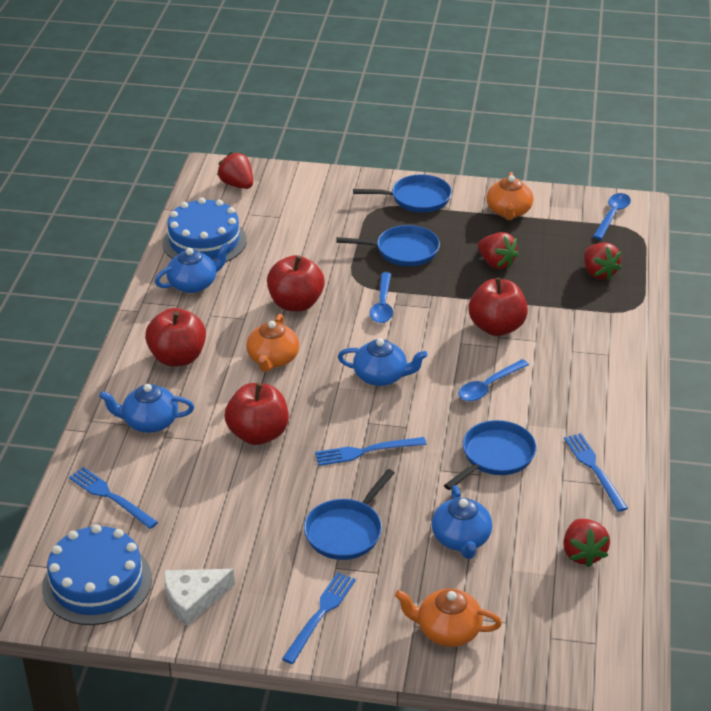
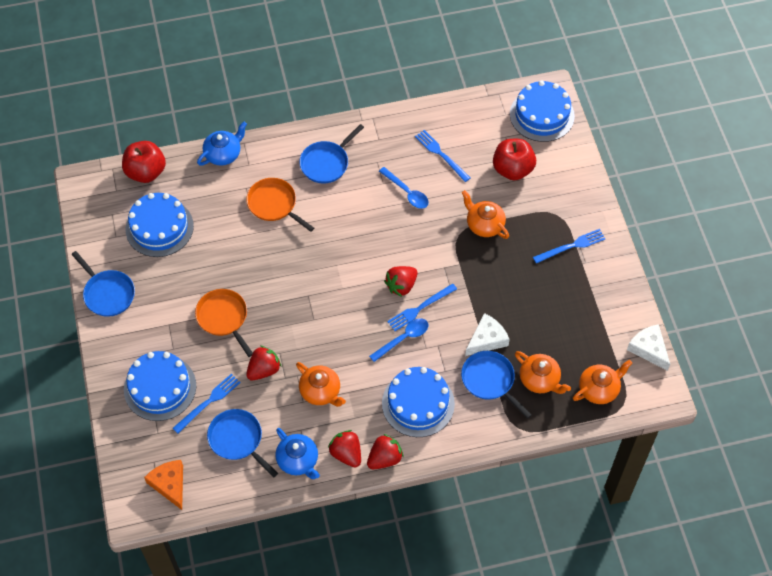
blue cake: [42,524,152,625] [163,198,247,262] = 2 -> [124,351,196,421] [126,193,194,257] [382,367,455,437] [510,80,575,142] = 4
blue spoon: [370,272,393,323] [458,359,529,401] [593,193,631,240] = 3 -> [369,318,428,362] [379,167,429,209] = 2
blue teapot: [99,384,194,433] [155,243,230,293] [338,338,427,386] [432,485,492,559] = 4 -> [197,121,247,166] [275,428,320,479] = 2
orange cheese: none = 0 -> [144,460,183,510] = 1
orange pan: none = 0 -> [195,289,253,357] [246,178,314,232] = 2
orange teapot: [246,314,299,372] [395,588,502,647] [486,172,533,220] = 3 -> [296,362,346,407] [462,190,509,239] [515,351,571,394] [573,360,632,404] = 4
red apple: [145,308,206,367] [225,383,289,445] [267,255,325,312] [469,278,528,336] = 4 -> [122,141,166,183] [493,139,536,181] = 2
white cheese: [164,569,235,626] = 1 -> [465,313,510,356] [627,324,670,371] = 2

